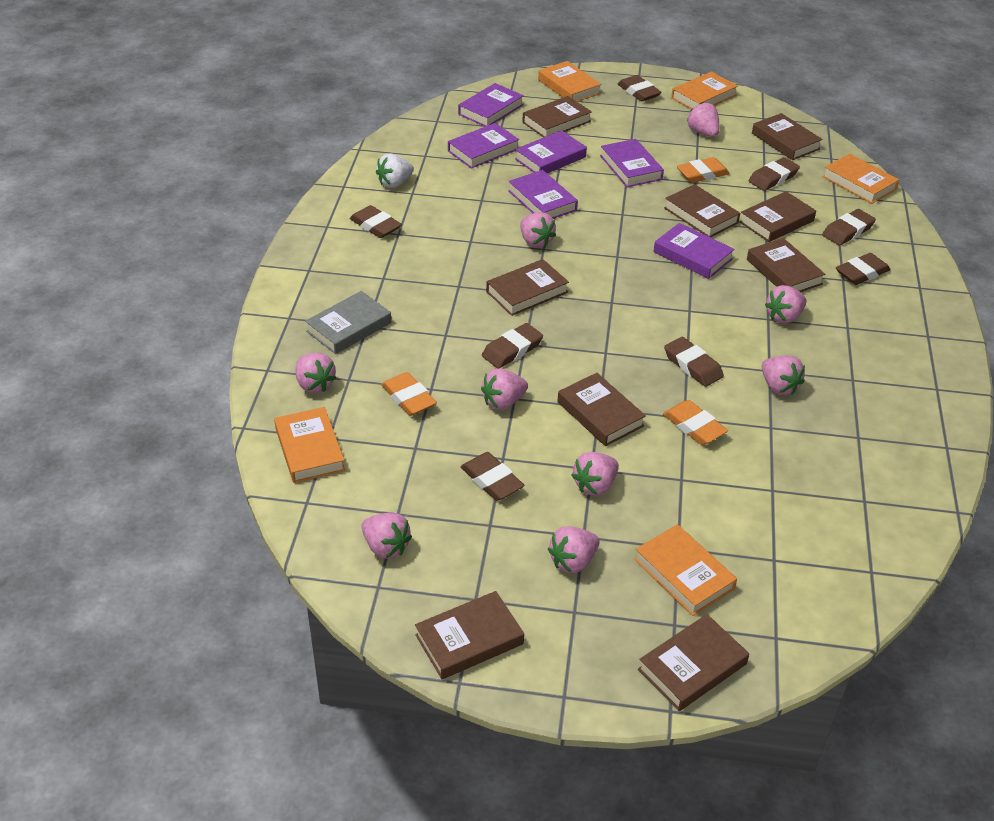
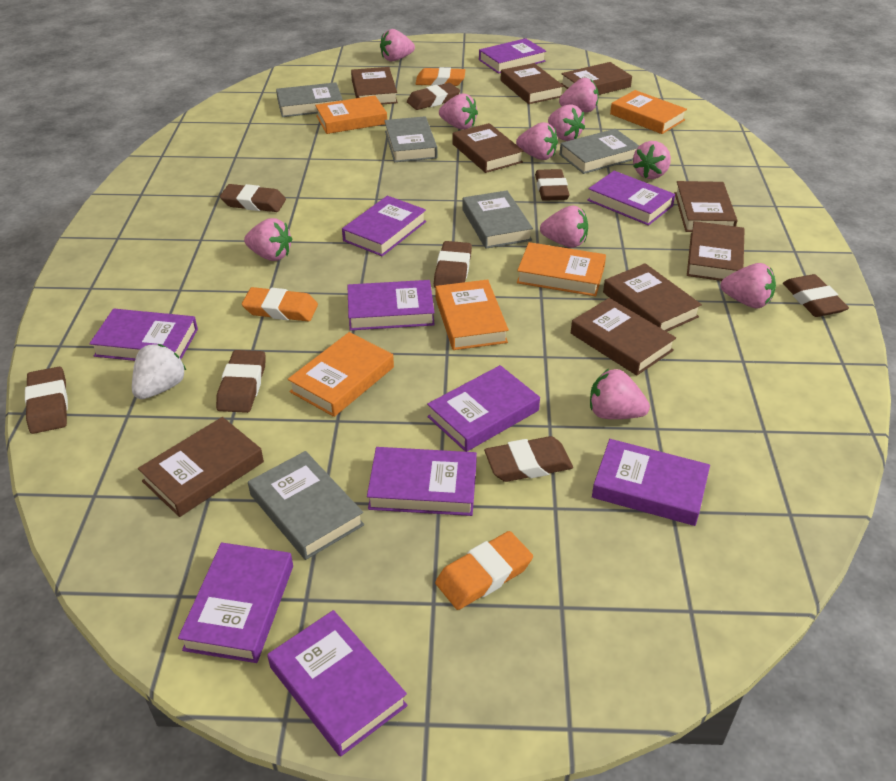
grey book: [305,291,391,354] = 1 -> [248,451,364,560] [276,82,343,117] [384,116,437,162] [462,190,533,248] [559,129,639,174] = 5
pink strawberry: [295,353,336,393] [362,512,412,559] [481,368,528,410] [520,212,556,248] [548,526,600,573] [572,452,619,496] [687,102,719,137] [762,356,805,395] [765,285,807,324] = 9 -> [244,218,292,261] [380,29,415,62] [439,93,478,130] [516,122,558,160] [540,205,588,248] [548,104,585,141] [559,78,599,112] [590,369,650,419] [633,141,671,179] [721,263,776,308] = 10
purple book: [448,123,519,169] [458,83,524,126] [508,170,578,219] [515,130,587,174] [600,139,664,187] [653,223,734,279] = 6 -> [89,309,198,361] [178,542,293,663] [267,610,408,757] [342,196,426,256] [347,280,435,331] [367,447,477,516] [427,365,540,452] [479,38,546,73] [587,171,675,226] [592,439,710,526] = 10

